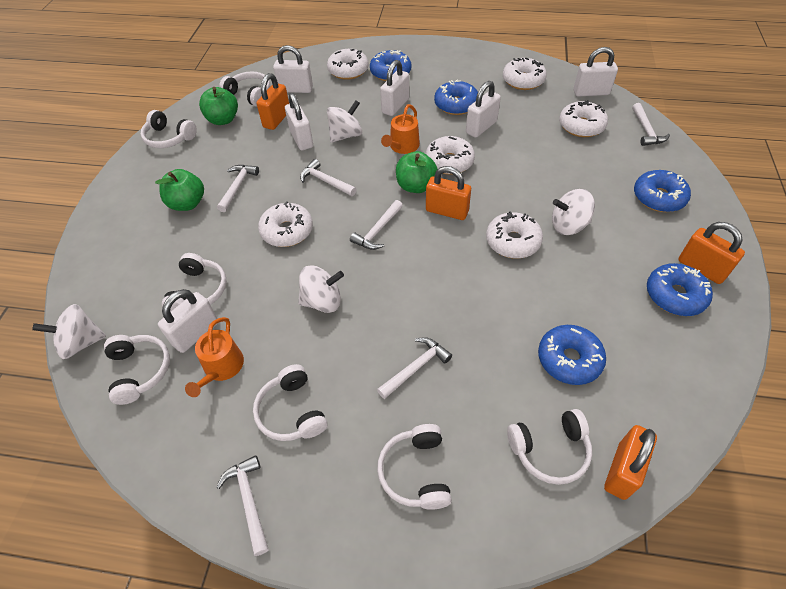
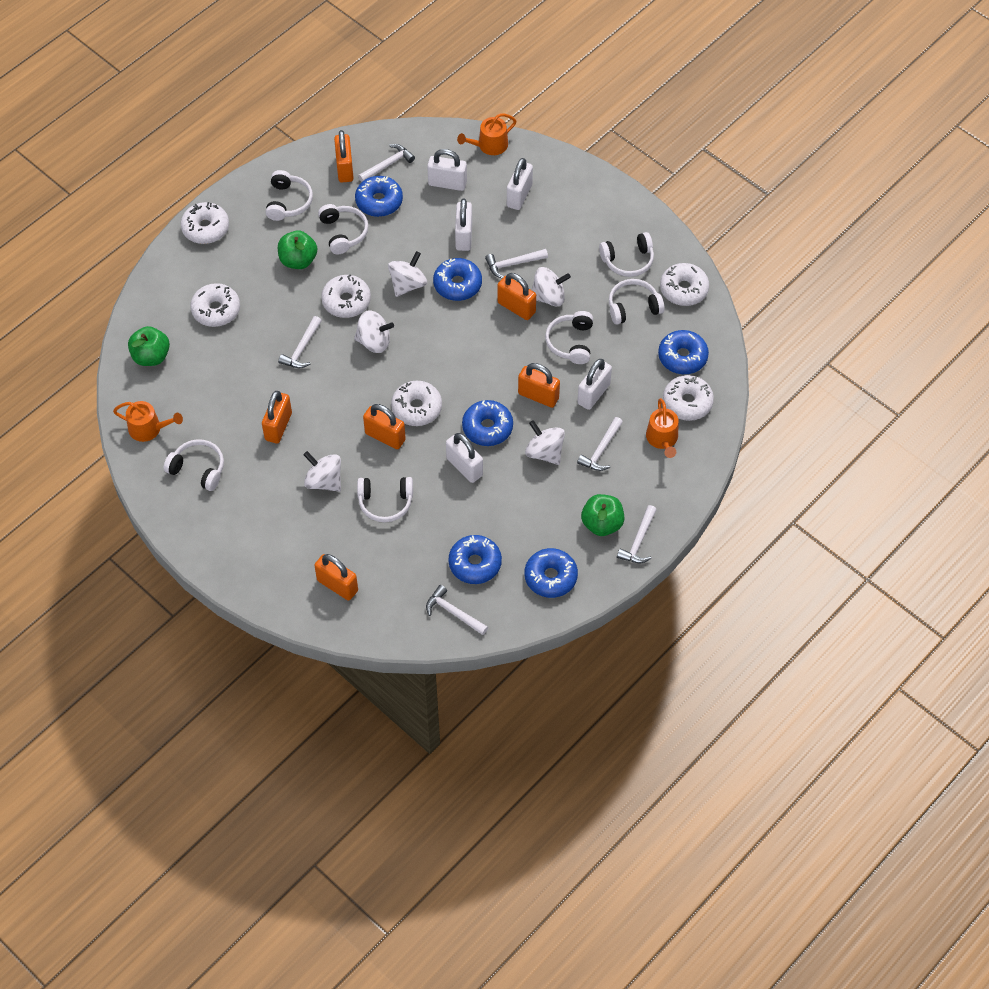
blue donut: [370,50,412,81] [434,80,478,115] [538,325,606,385] [634,170,691,212] [647,263,713,316] = 5 -> [355,176,403,217] [433,258,482,301] [448,535,502,584] [462,400,513,446] [525,548,578,598] [658,330,709,374] = 6
orange padlock: [256,73,289,130] [426,166,471,220] [604,425,657,500] [678,222,745,284] = 4 -> [262,391,292,443] [314,554,358,601] [334,130,354,182] [363,404,406,449] [497,273,536,320] [518,363,560,408] = 6
orange watering can: [185,317,244,397] [381,104,420,154] = 2 -> [113,401,183,442] [457,113,517,155] [646,398,679,458] = 3
white padlock: [158,289,218,353] [273,45,313,93] [285,93,313,150] [380,60,409,116] [466,81,501,138] [573,47,618,96] = 6 -> [427,149,467,191] [446,433,483,483] [455,198,472,251] [507,158,533,210] [577,359,612,410] = 5
white spinning top: [32,304,106,359] [298,265,344,313] [327,100,362,143] [552,189,595,235] = 4 -> [303,451,341,492] [354,310,394,353] [388,251,427,297] [525,420,565,465] [532,267,571,306] = 5

